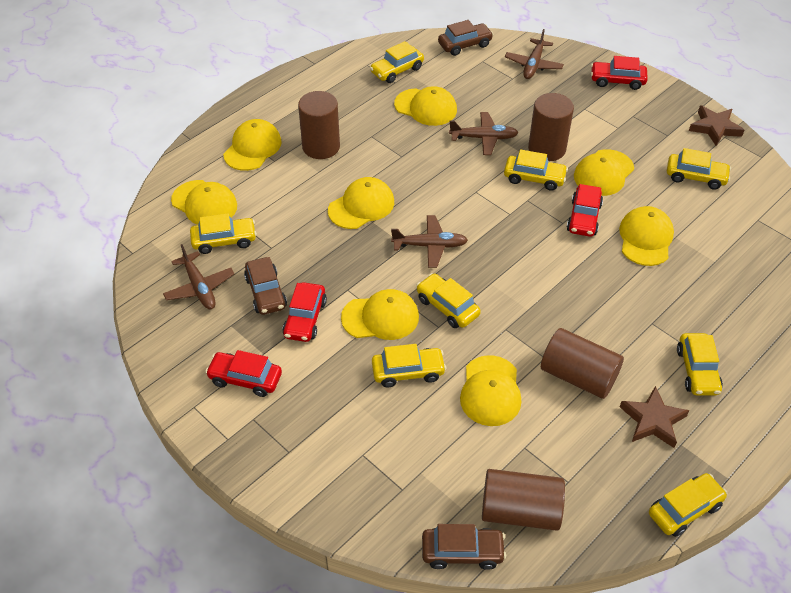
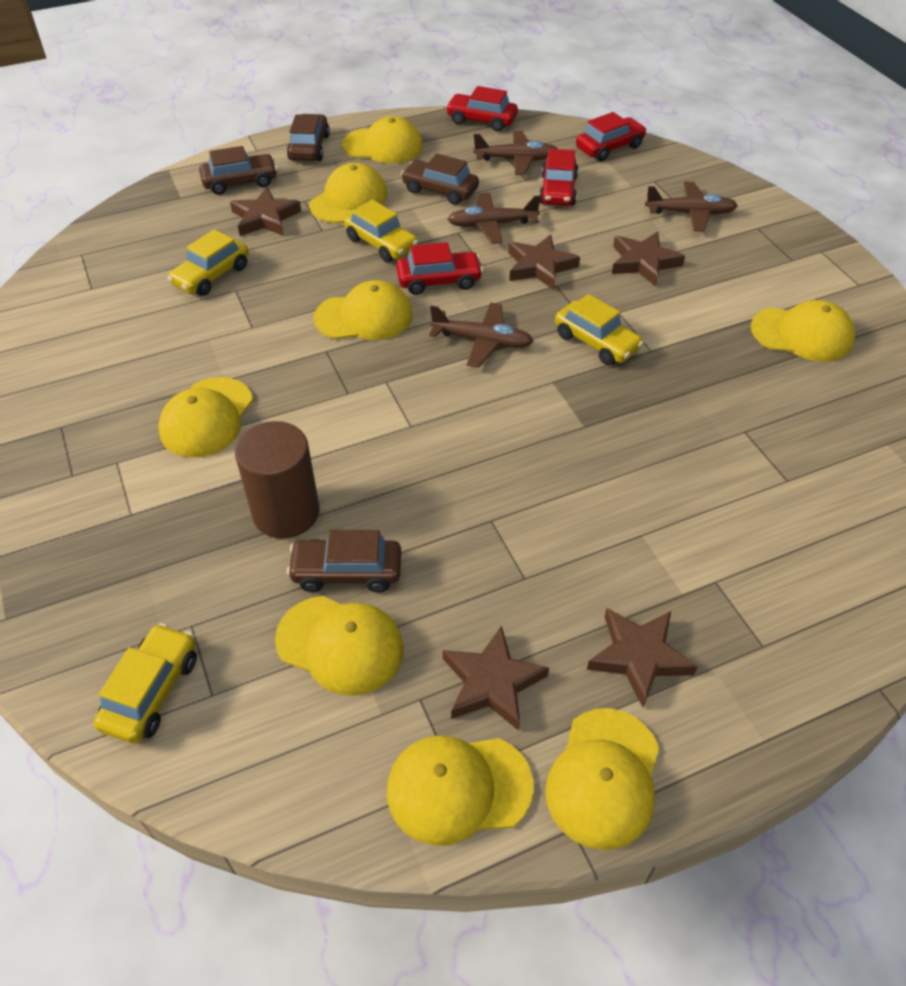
brown car: [244,257,287,315] [422,524,506,570] [438,20,493,56] = 3 -> [199,146,277,195] [287,114,330,161] [287,530,401,593] [401,154,479,205] = 4
brown cylinder: [298,91,340,159] [482,469,565,531] [528,93,574,161] [541,328,624,399] = 4 -> [235,421,320,539] = 1
brown star: [620,386,689,448] [689,105,744,146] = 2 -> [230,187,301,236] [443,625,549,731] [508,234,580,290] [587,608,698,707] [612,232,685,287] = 5
yellow car: [190,213,257,254] [370,41,424,83] [372,344,446,388] [416,273,481,328] [504,149,568,191] [649,473,727,537] [667,148,731,190] [677,333,723,396] = 8 -> [94,623,197,744] [168,229,249,296] [344,200,418,262] [555,294,644,365] = 4

